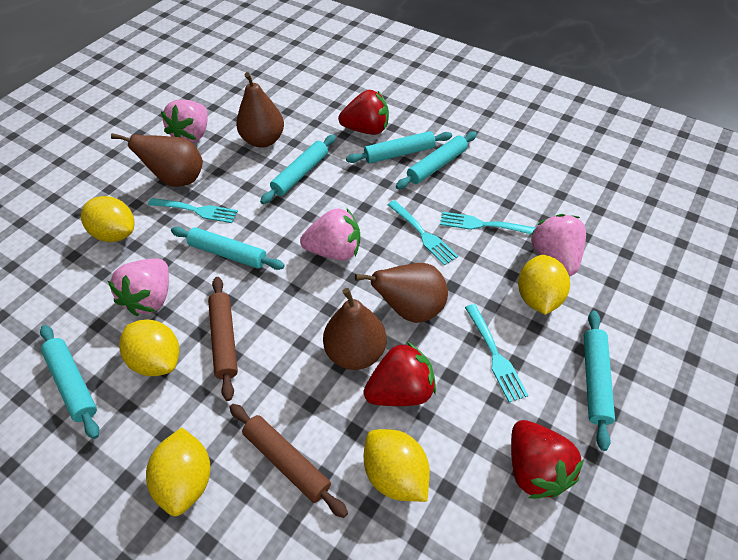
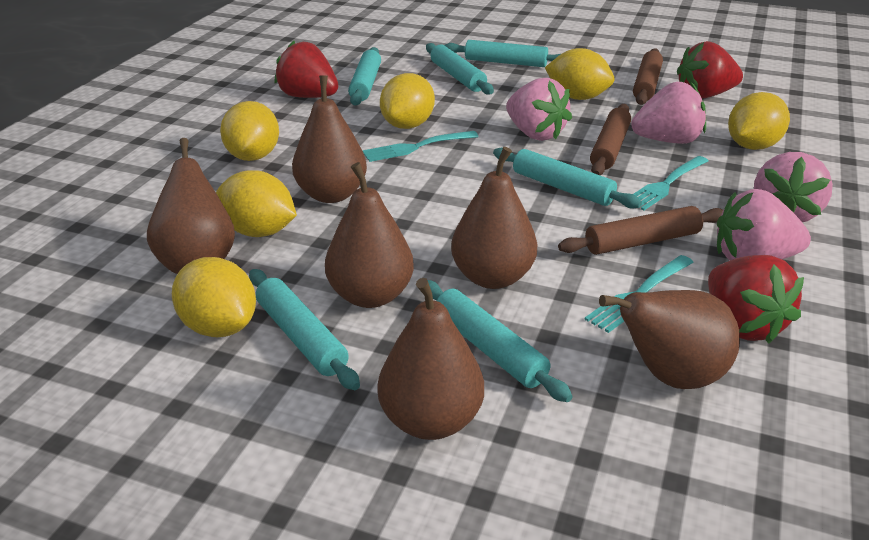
brown pear: [111,133,203,187] [236,72,284,147] [323,288,386,370] [355,263,448,323] = 4 -> [147,138,235,274] [292,76,367,203] [325,162,414,308] [378,278,484,440] [451,147,537,289] [599,290,740,389] = 6
brown rolling pin: [208,277,238,401] [229,404,348,518] = 2 -> [558,206,723,255] [590,104,631,175] [633,48,663,105] = 3
turquoise fork: [148,198,238,223] [388,200,458,266] [440,212,536,234] [465,304,528,403] = 4 -> [362,131,479,162] [585,255,694,333] [634,156,708,210] = 3
yellow lemon: [81,196,134,242] [119,319,179,376] [146,428,211,516] [364,429,430,502] [518,255,570,315] = 5 -> [172,257,256,337] [216,170,297,237] [220,101,279,161] [380,73,435,129] [545,48,615,100] [728,92,790,150] = 6

